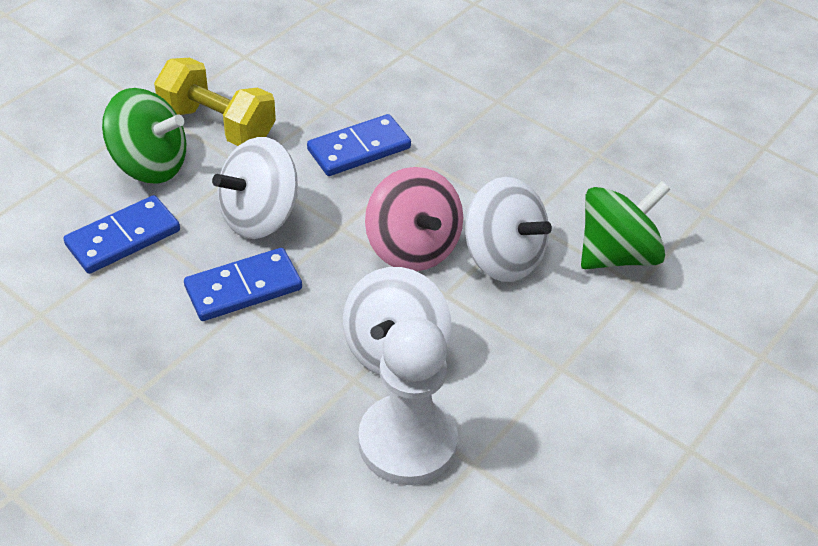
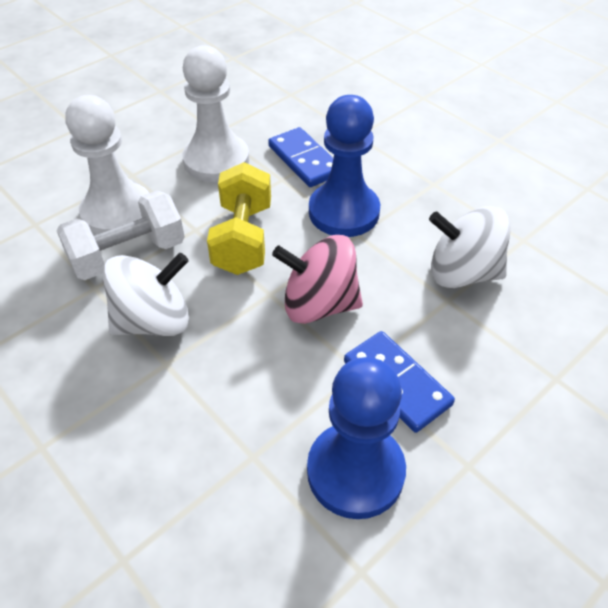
blue domino: [63,195,180,274] [184,248,302,321] [307,114,411,176] = 3 -> [268,127,333,187] [344,331,455,433] = 2
blue pawn: none = 0 -> [307,357,406,519] [309,95,380,237] = 2
green spinning top: [102,88,186,184] [581,181,671,269] = 2 -> none = 0
white dumbbell: none = 0 -> [56,191,185,280] = 1
white pawn: [358,317,458,485] = 1 -> [65,95,149,235] [182,45,249,182] = 2
white spinning top: [212,137,298,239] [343,267,451,376] [465,177,552,282] = 3 -> [103,253,189,336] [429,206,511,288] = 2

